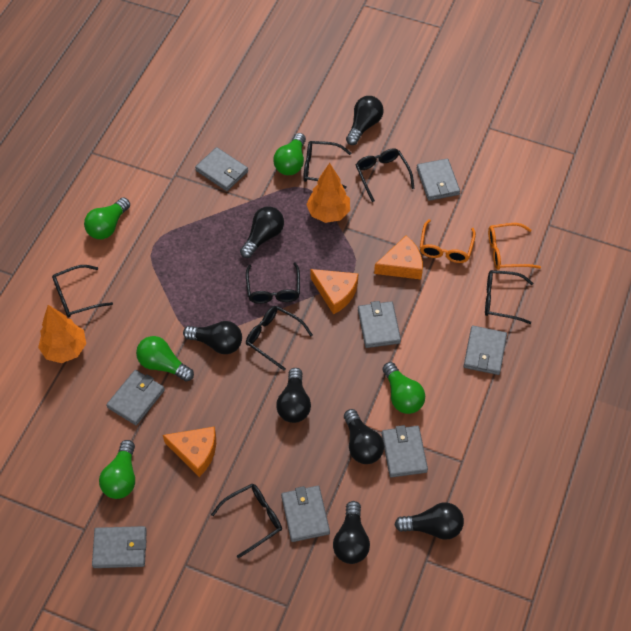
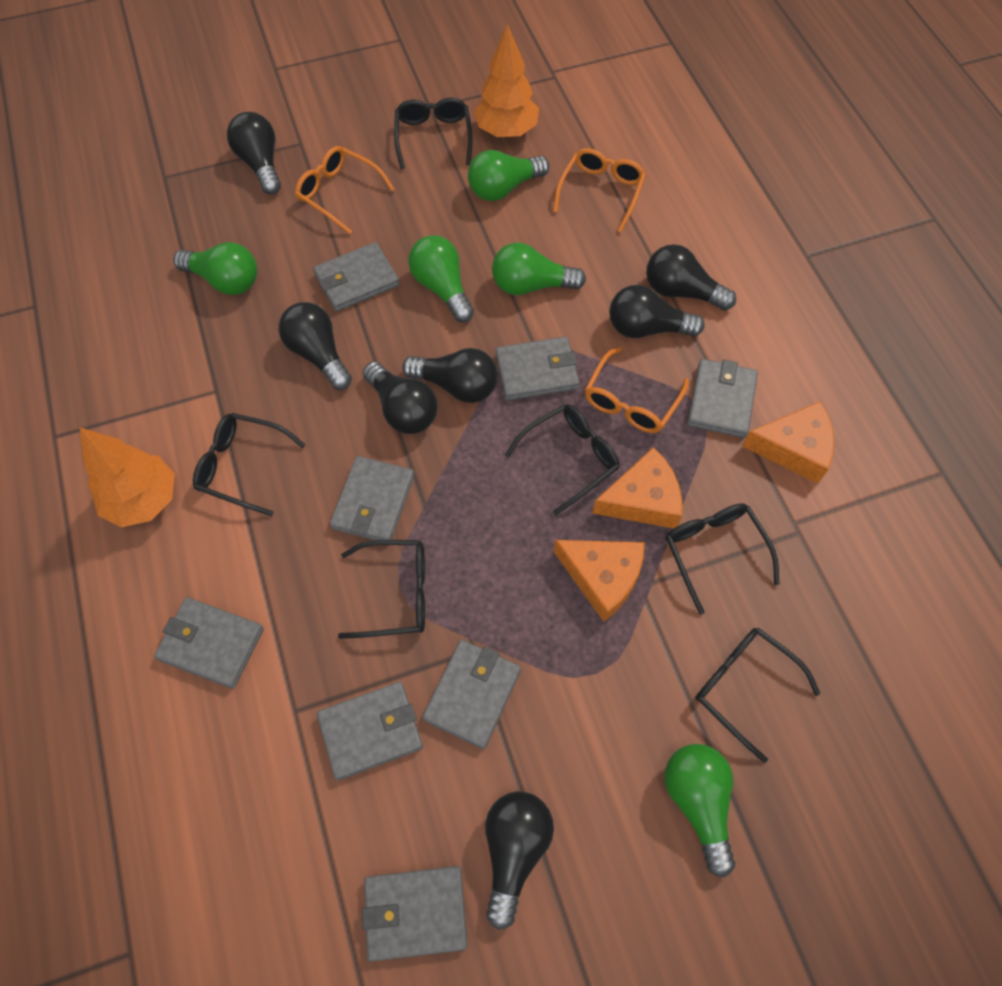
black glasses: [52,265,113,317] [211,484,282,558] [246,262,300,304] [246,306,313,370] [303,141,351,189] [356,149,414,202] [485,270,533,324] = 7 -> [193,413,306,516] [338,540,425,639] [394,97,472,169] [505,404,620,515] [666,503,780,615] [696,628,820,763] = 6
orange glasses: [420,219,476,263] [488,223,541,270] = 2 -> [295,146,395,234] [553,148,646,233] [585,347,689,433] = 3

